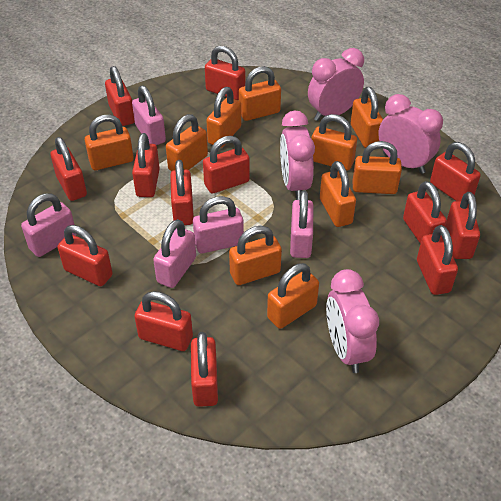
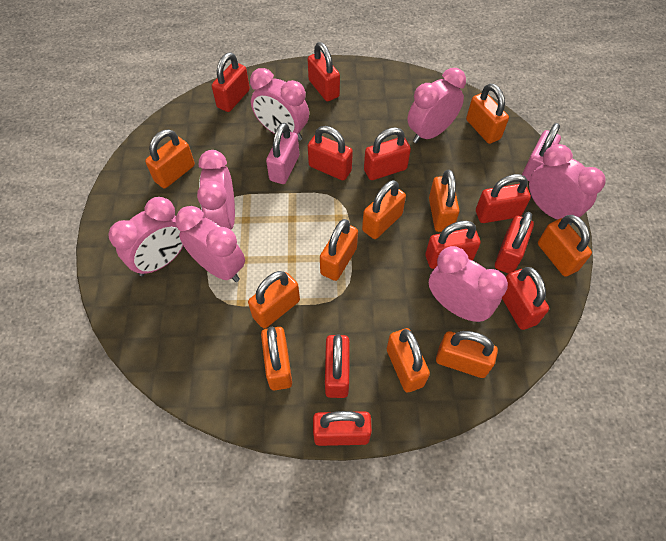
pink clock: [280,111,315,200] [308,48,364,121] [326,269,379,373] [378,94,443,174] = 4 -> [108,197,184,276] [176,206,245,282] [197,150,235,230] [250,68,309,141] [408,68,466,143] [429,246,508,322] [529,144,606,225] = 7
pink padlock: [21,193,76,257] [132,85,166,145] [153,219,196,288] [193,196,244,254] [290,191,313,258] = 5 -> [266,123,299,184] [522,123,561,181] = 2
red padlock: [51,137,87,201] [58,225,113,286] [105,66,135,126] [132,133,160,197] [134,291,193,351] [170,160,194,225] [191,332,218,407] [203,136,250,194] [205,46,245,100] [403,181,447,244] [417,225,458,295] [430,142,481,201] [445,192,480,259] = 13 -> [212,53,250,112] [308,42,340,101] [308,126,353,180] [313,411,372,446] [325,334,350,398] [364,127,411,180] [425,221,481,269] [476,174,531,223] [495,212,534,274] [502,267,549,330] = 10

